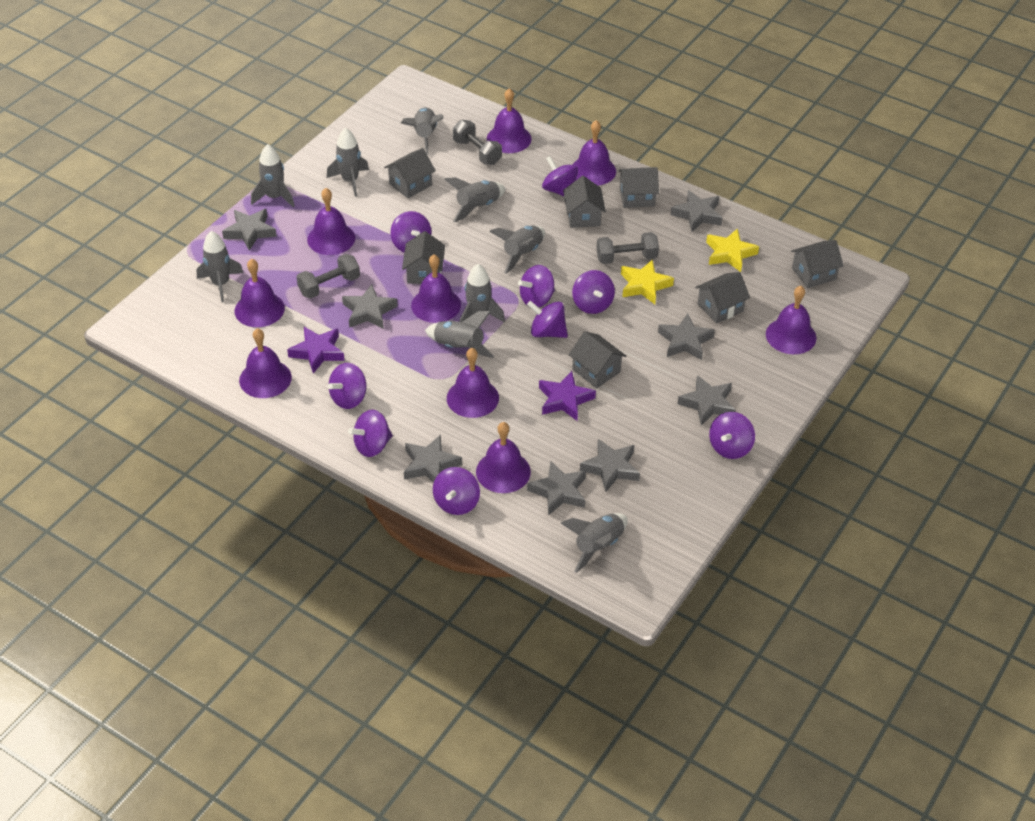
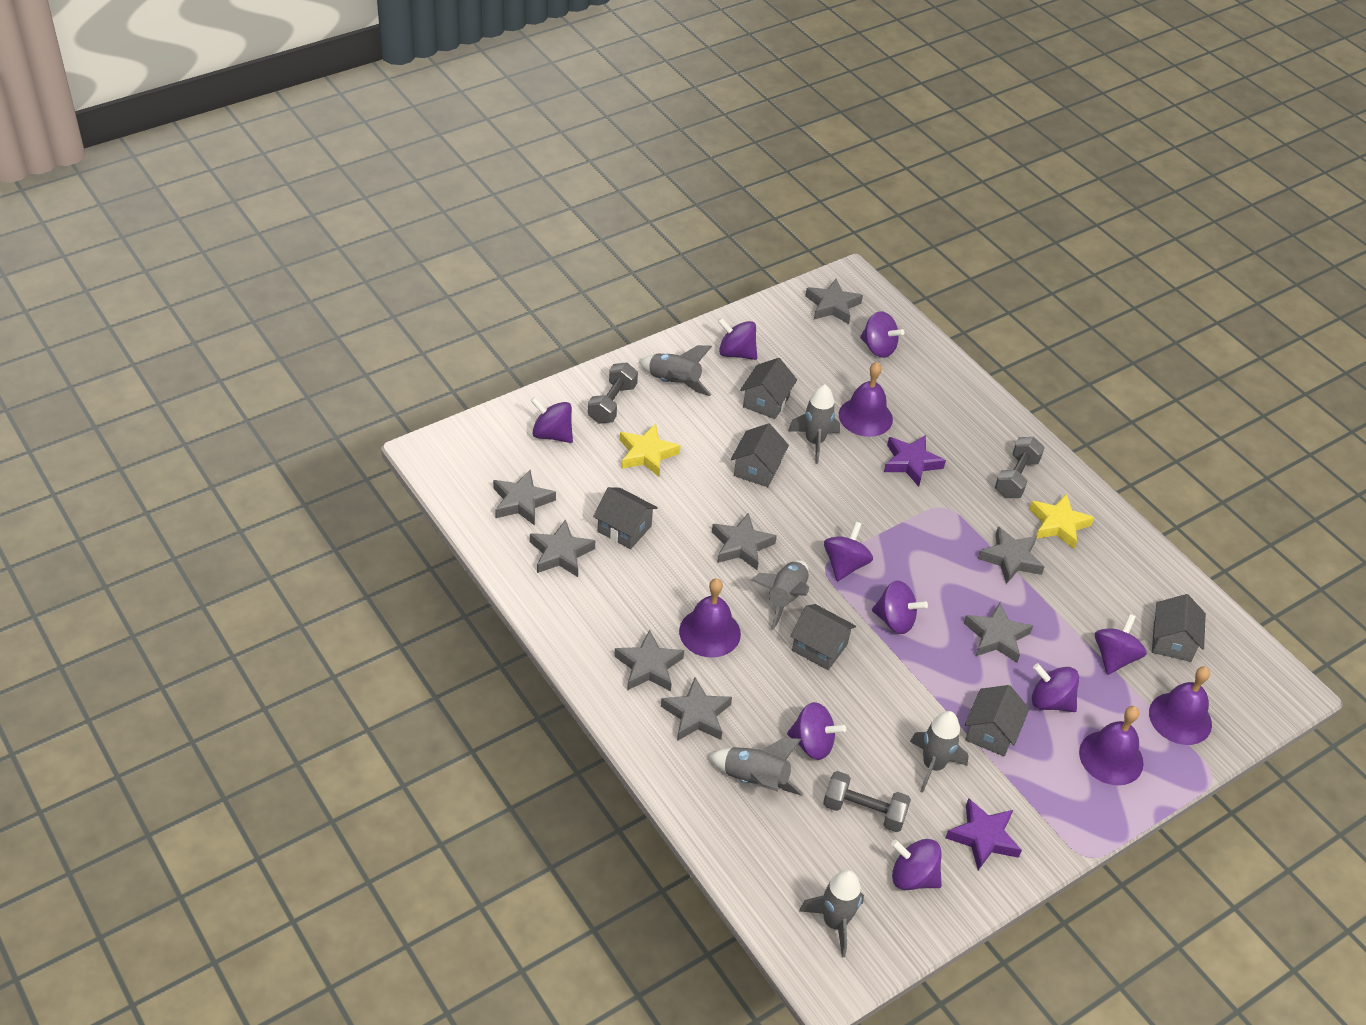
grey house: [384,148,436,198] [402,231,445,284] [563,176,606,228] [569,331,626,388] [618,167,659,208] [695,272,750,324] [791,240,844,288] = 7 -> [593,487,658,549] [731,423,789,487] [740,358,797,419] [790,604,856,670] [965,685,1029,757] [1152,594,1206,662] = 6
grey rocket: [197,231,243,302] [251,144,295,208] [327,128,369,197] [401,108,444,155] [425,311,494,358] [444,177,506,222] [460,264,505,322] [489,225,545,273] [561,513,628,573] = 9 -> [639,345,712,396] [708,738,803,795] [751,560,809,630] [788,384,840,464] [799,870,864,957] [910,711,969,793] = 6
purple bell: [234,259,285,327] [239,328,292,398] [307,188,355,255] [411,255,461,323] [447,348,499,418] [476,422,531,493] [487,88,531,153] [572,120,616,185] [766,286,816,354] = 9 -> [679,578,741,657] [839,362,893,437] [1079,706,1144,785] [1149,666,1212,745] = 4

